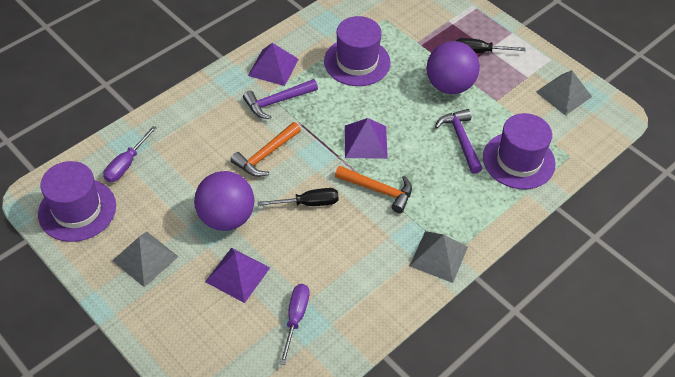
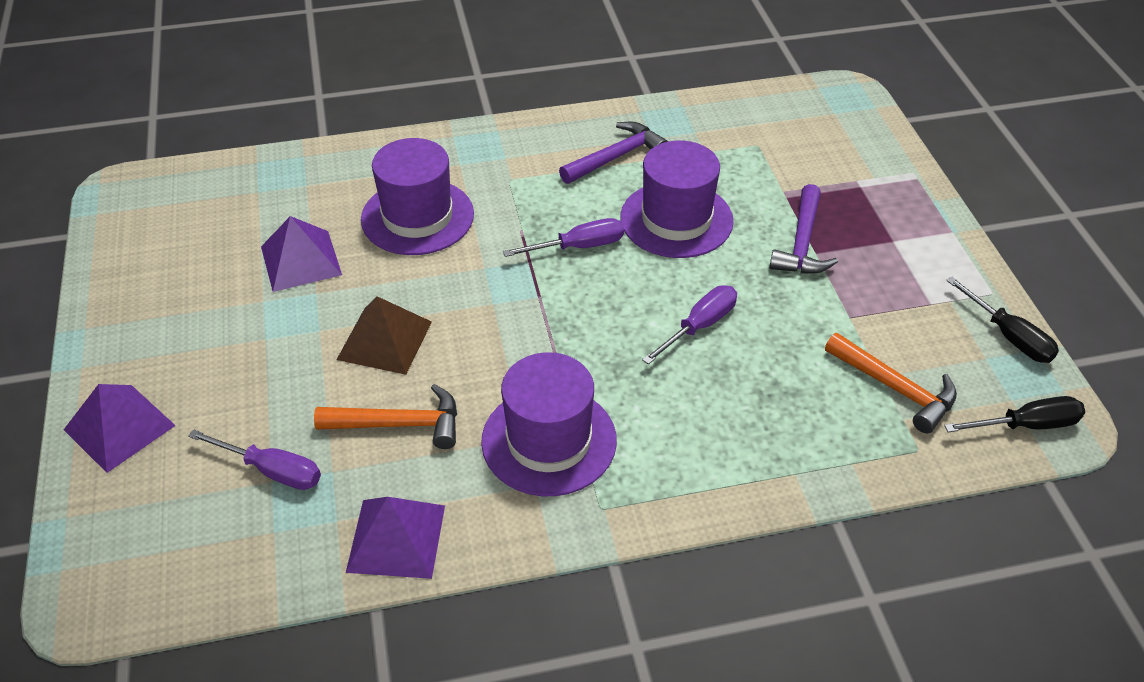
brown pyramid: none = 0 -> [336,296,432,375] = 1
grey pyramid: [112,231,179,287] [410,231,468,283] [536,70,592,116] = 3 -> none = 0
purple ball: [194,171,255,231] [426,41,480,94] = 2 -> none = 0
purple screwdriver: [103,126,157,182] [280,284,310,365] = 2 -> [188,429,321,490] [503,218,624,257] [642,285,737,364] = 3

